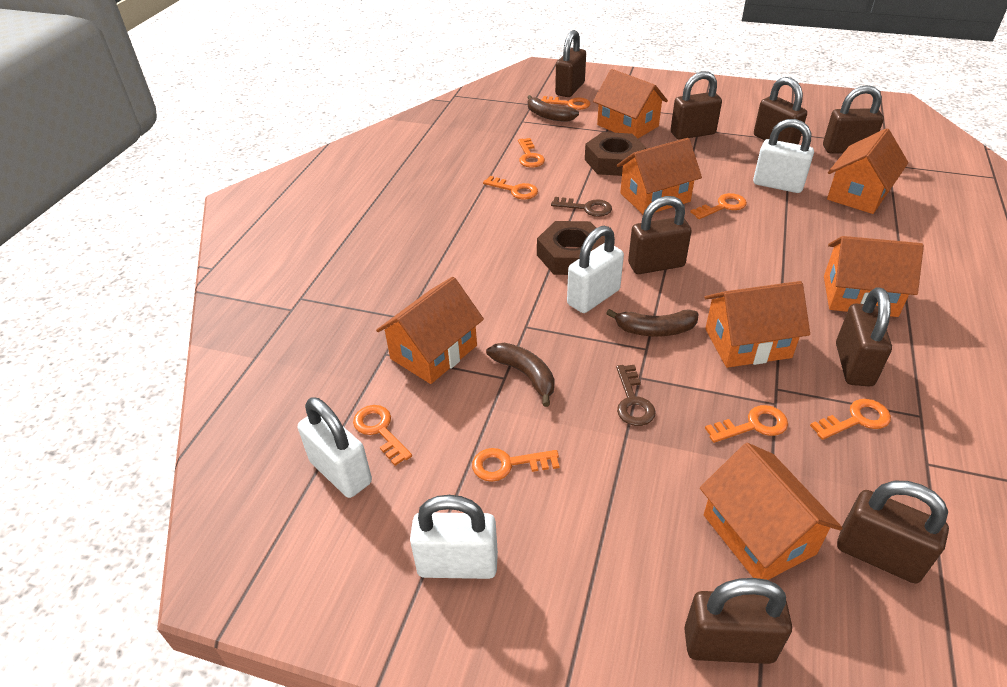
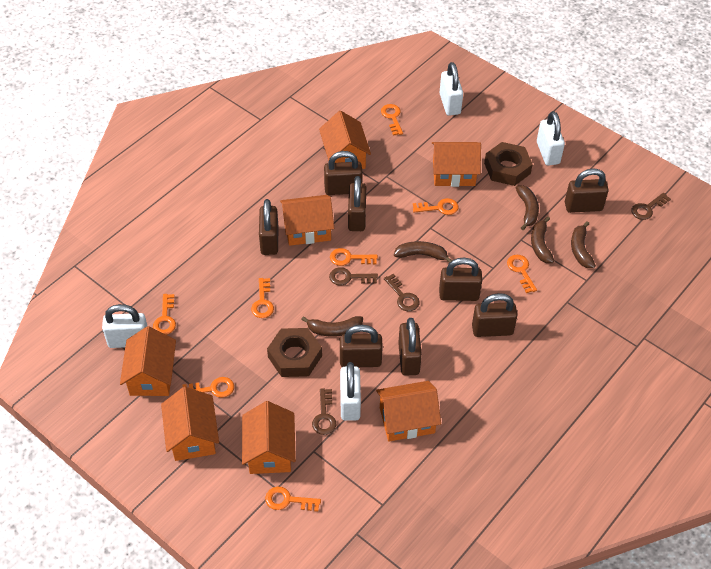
brown banana: [486,343,555,407] [527,95,579,122] [606,309,698,337] = 3 -> [301,316,363,337] [394,241,453,263] [516,185,539,230] [531,217,554,263] [571,221,596,268] = 5
brown key: [551,197,612,217] [616,365,656,426] = 2 -> [312,388,336,435] [329,267,378,286] [384,274,420,311] [632,193,671,220] = 4

